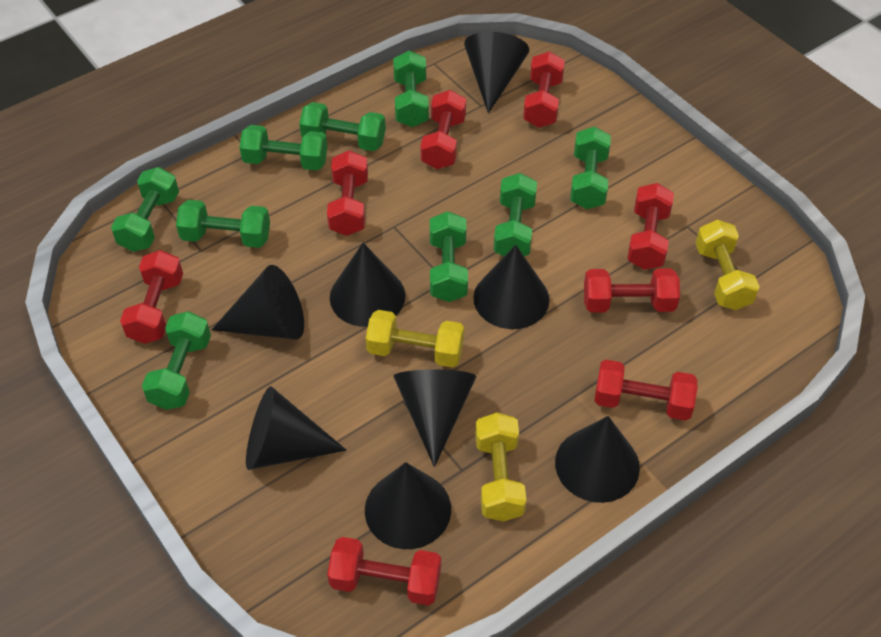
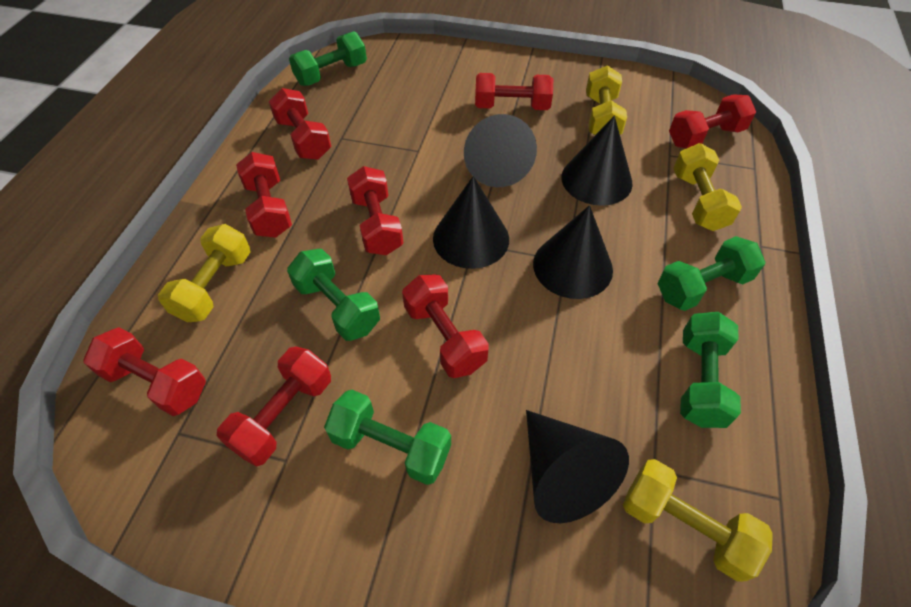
black cone: [212,265,304,340] [246,386,346,470] [330,243,406,327] [365,462,451,549] [393,370,476,467] [464,32,529,113] [473,245,549,329] [555,416,640,503] = 8 -> [433,176,509,269] [464,114,537,187] [526,410,629,523] [533,205,613,299] [561,116,633,206] = 5
green dumbbell: [111,167,179,252] [142,311,211,410] [176,200,270,248] [239,125,327,171] [299,102,386,151] [393,50,429,127] [430,211,468,302] [494,173,537,256] [570,126,611,209] = 9 -> [287,249,380,341] [289,31,367,86] [324,390,451,485] [657,236,765,311] [680,312,741,428] = 5
yellow dumbbell: [366,310,464,367] [475,413,526,522] [695,220,760,310] = 3 -> [158,224,251,322] [586,65,627,135] [623,459,773,582] [673,143,742,231] = 4

